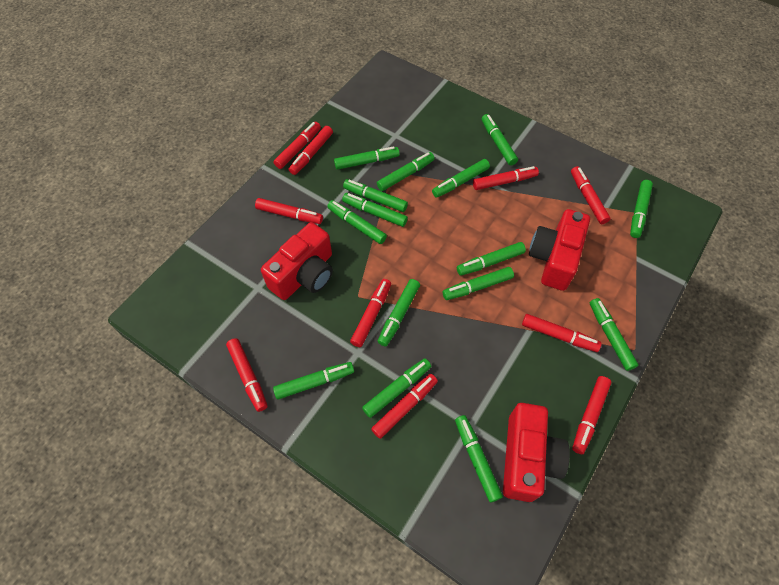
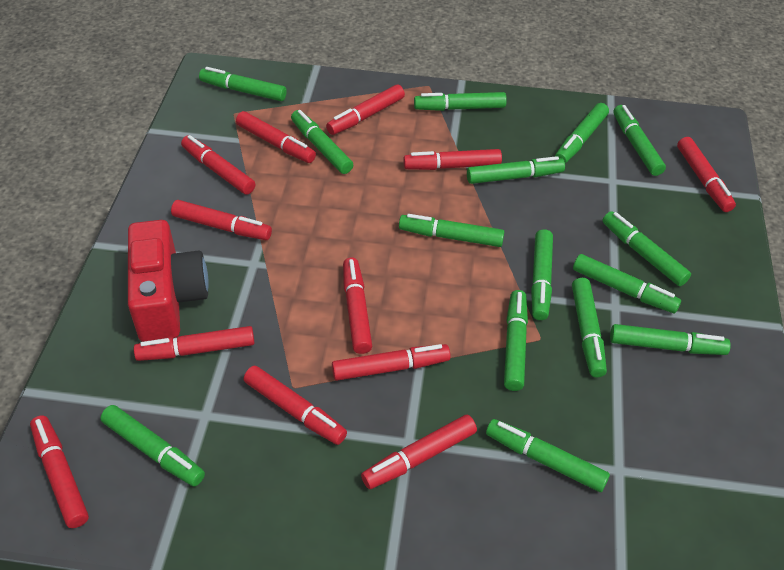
red camera: [261,222,333,300] [503,403,570,502] [529,209,590,291] = 3 -> [128,220,209,342] = 1
red marker: [226,338,267,412] [255,198,323,224] [273,122,321,169] [289,126,333,175] [350,279,391,347] [371,374,438,439] [473,166,539,190] [522,314,602,352] [571,166,611,224] [572,376,612,454] = 10 -> [30,415,89,528] [134,326,255,361] [171,200,272,240] [181,135,255,194] [236,111,316,163] [244,366,347,445] [326,85,405,135] [332,344,451,381] [343,257,372,354] [361,415,477,489] [403,149,502,170] [677,137,736,212] = 12

